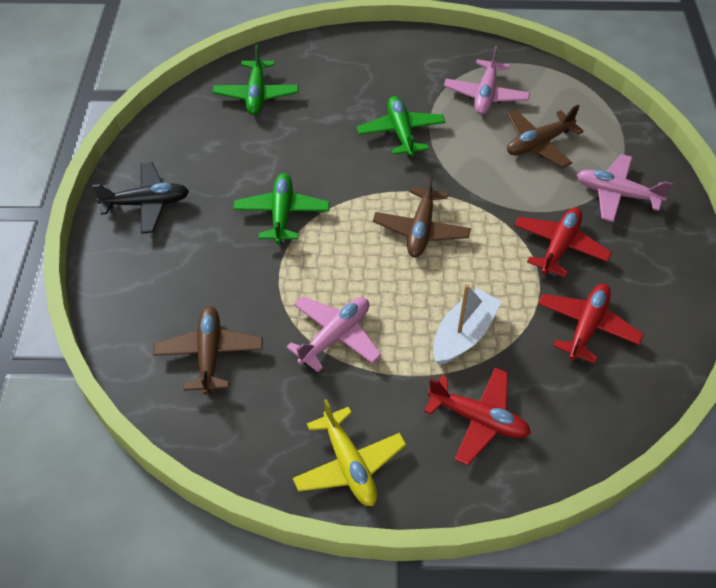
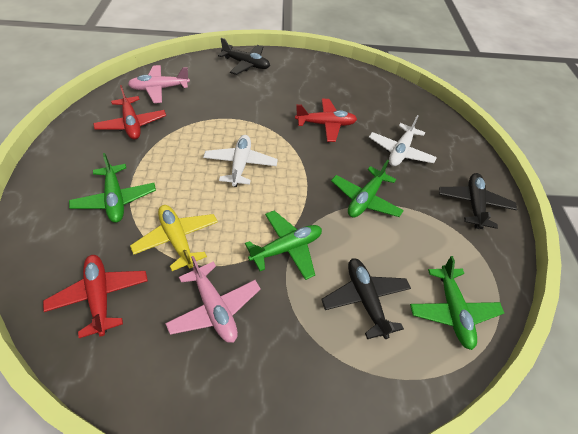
black plane: [92,162,189,234] = 1 -> [218,38,270,75] [321,258,411,339] [439,173,517,229] = 3
brown plane: [153,306,263,395] [373,173,471,257] [507,105,584,168] = 3 -> none = 0
green plane: [213,45,299,115] [233,173,330,244] [357,96,446,158] = 3 -> [69,153,156,223] [245,210,322,280] [331,160,404,218] [410,256,504,350] = 4
pink plane: [286,296,381,372] [444,46,530,115] [577,154,673,222] = 3 -> [128,65,190,103] [165,256,261,343] = 2
white boat: [433,284,502,365] = 1 -> none = 0
white plane: none = 0 -> [203,135,278,187] [369,115,437,166] = 2

